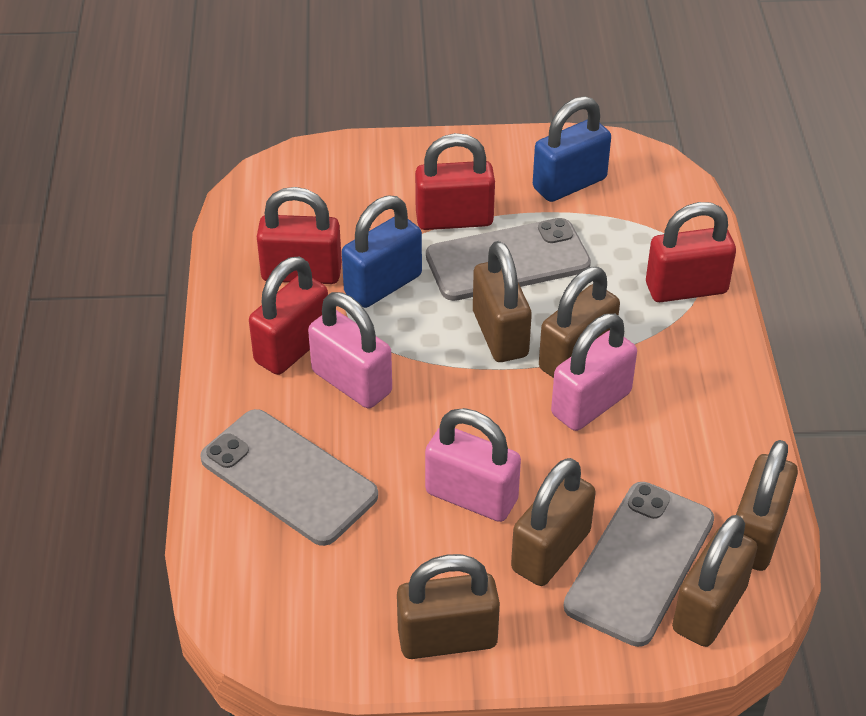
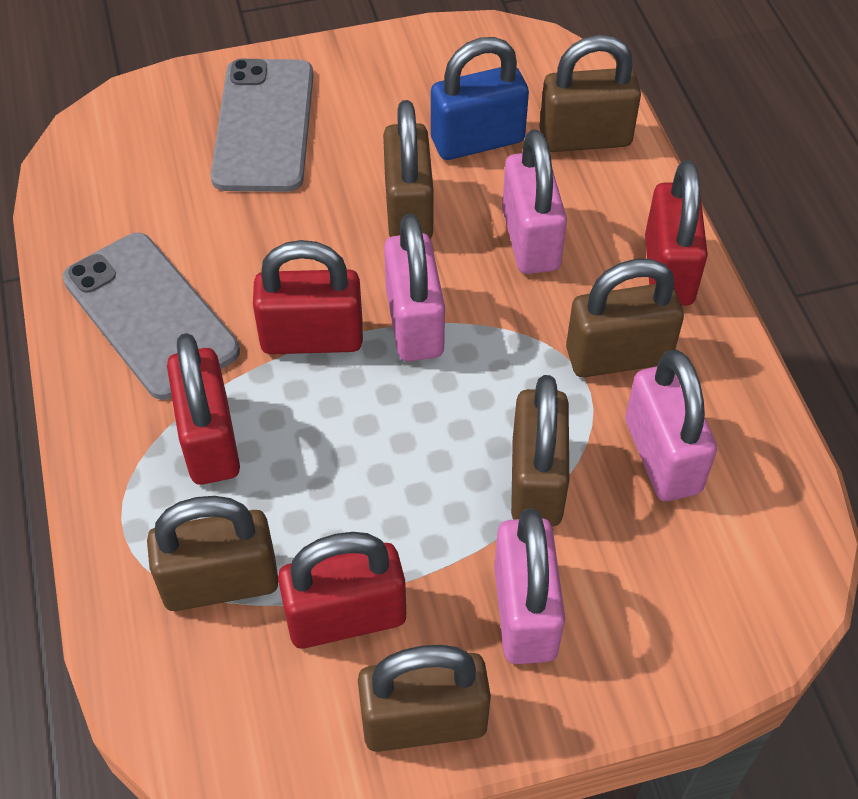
blue padlock: [342,195,422,308] [533,96,611,202] = 2 -> [431,37,529,160] = 1
grey phone: [200,409,378,546] [426,218,591,301] [564,482,714,647] = 3 -> [63,233,240,400] [211,59,314,192] = 2
pink padlock: [308,292,392,409] [425,408,521,522] [551,314,637,431] = 3 -> [384,214,445,361] [494,508,565,664] [502,129,567,274] [625,350,717,501] = 4

